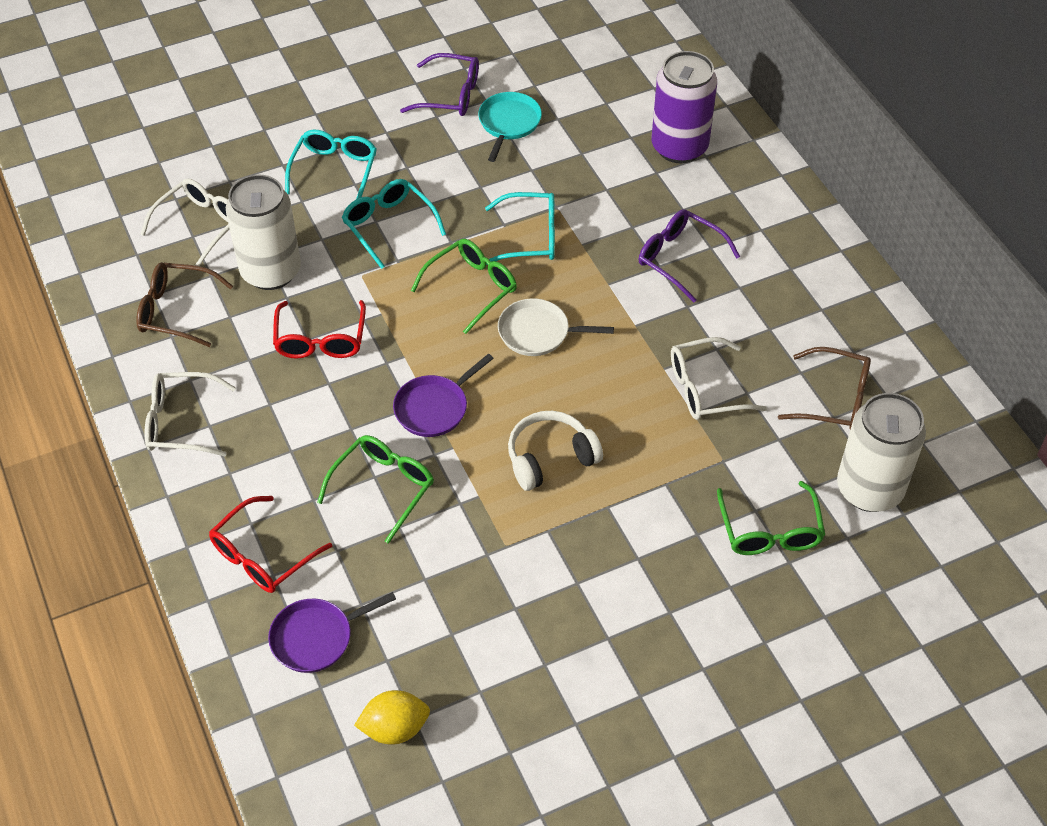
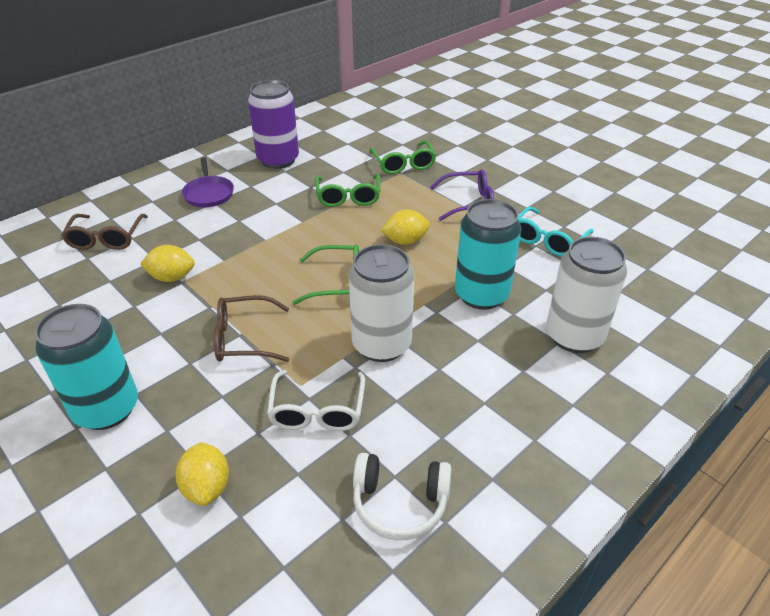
purple glasses: [400,53,479,116] [638,209,740,302] = 2 -> [430,169,494,221] = 1
purple pan: [268,592,396,673] [393,354,494,437] = 2 -> [182,157,234,207] = 1
red glasses: [209,496,332,593] [273,300,366,359] = 2 -> none = 0
turquoise can: none = 0 -> [35,304,138,430] [455,199,521,310] = 2
turquoise glasses: [285,129,377,199] [342,179,446,269] [485,192,555,265] = 3 -> [518,207,593,257] = 1
turquoise pan: [478,92,542,162] = 1 -> none = 0
white glasses: [140,178,230,266] [145,372,236,456] [671,337,767,420] = 3 -> [267,370,365,431] = 1
white pan: [498,298,614,356] = 1 -> none = 0
yellow lemon: [354,690,430,745] = 1 -> [140,245,195,282] [175,442,229,506] [380,210,430,245] = 3

